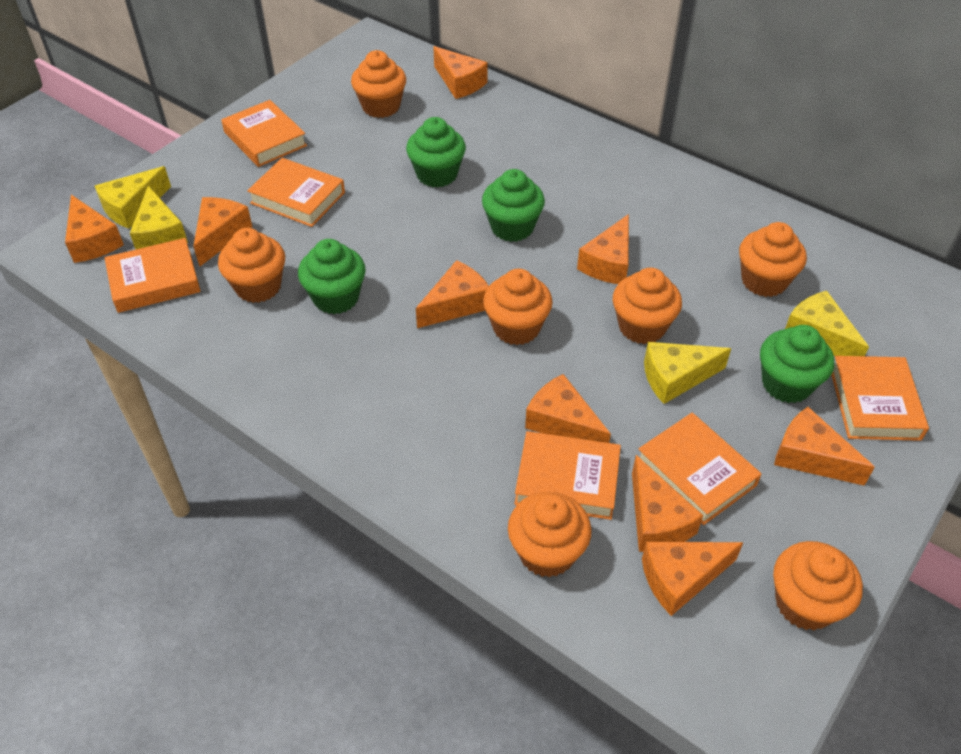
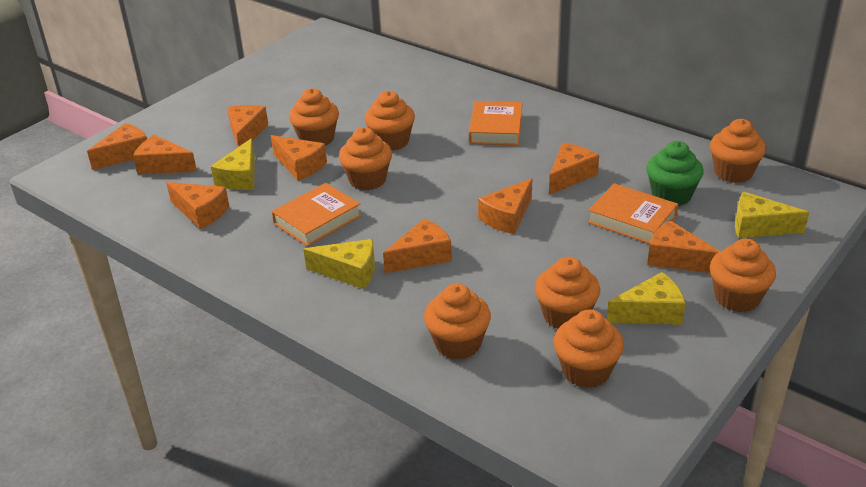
green cupcake: [298,239,365,314] [406,117,466,188] [482,169,545,242] [760,325,834,403] = 4 -> [646,141,704,206] = 1
orange book: [104,238,201,313] [221,100,307,167] [247,158,345,227] [514,431,621,520] [638,413,762,525] [831,356,929,441] = 6 -> [272,183,362,246] [469,101,523,145] [588,183,678,244] = 3
orange cupcake: [218,228,285,303] [351,50,406,118] [483,269,553,345] [508,492,592,578] [613,268,682,344] [739,222,807,297] [773,541,863,630] = 7 -> [289,88,339,146] [339,127,392,190] [364,91,415,151] [424,284,491,360] [535,257,600,329] [554,309,624,388] [710,119,766,183] [710,238,776,312] = 8

